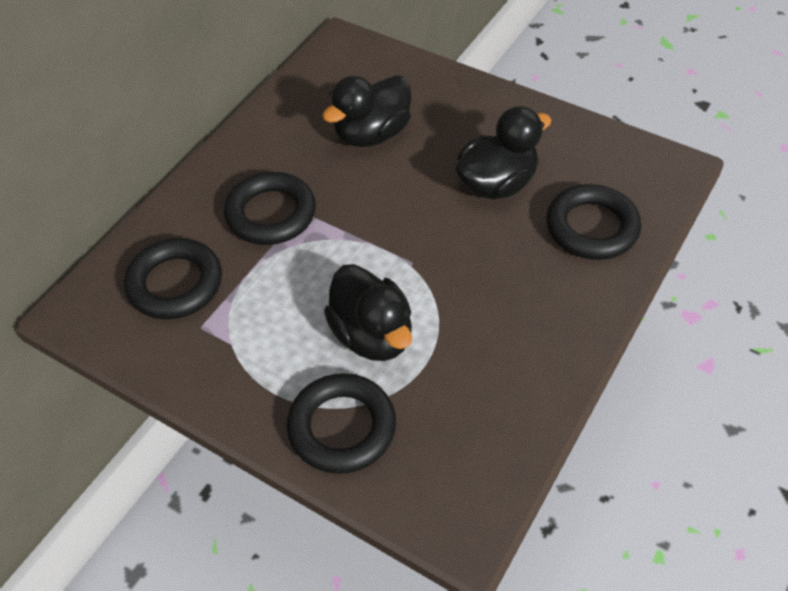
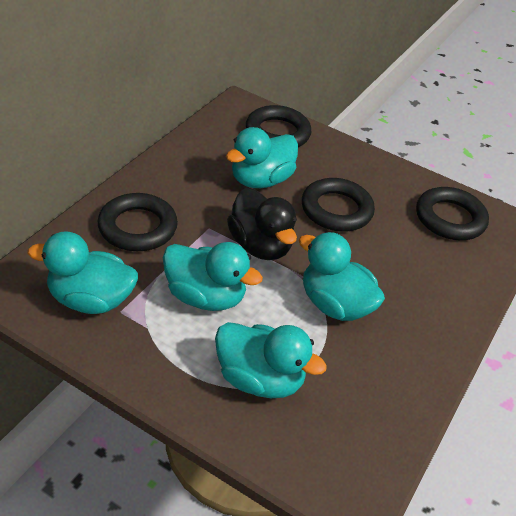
black duck: [322,75,411,147] [324,264,412,361] [455,106,551,200] = 3 -> [227,187,297,260] = 1
turquoise duck: none = 0 -> [28,231,138,314] [163,242,263,311] [215,322,327,398] [226,127,298,188] [299,232,385,321] = 5

